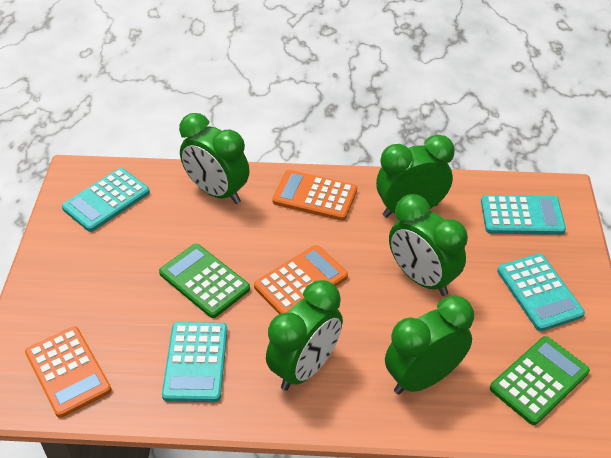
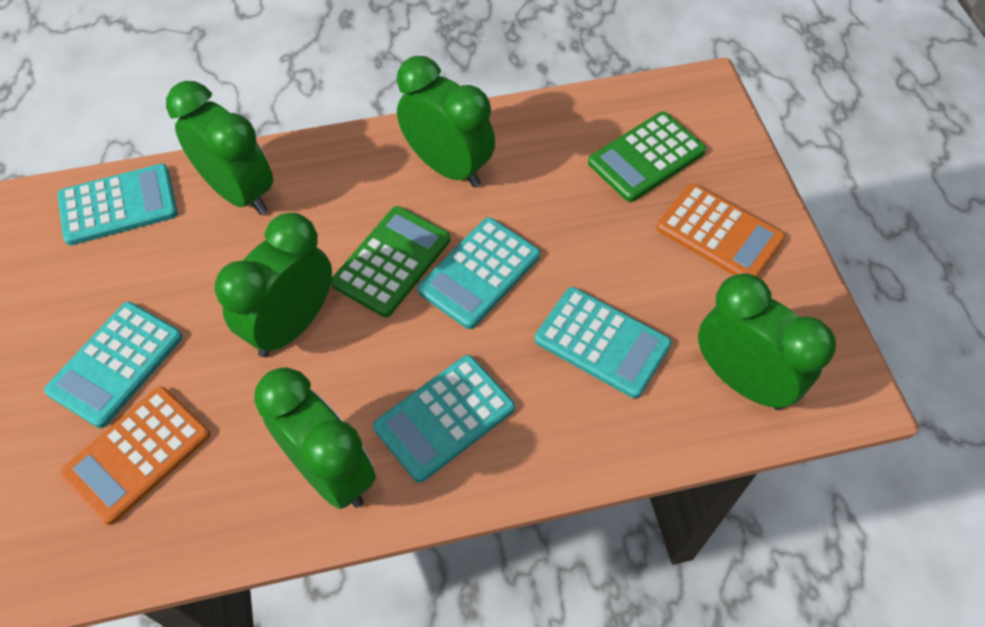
orange calculator: [25,326,112,418] [254,245,348,314] [272,170,357,221] = 3 -> [60,387,210,525] [656,184,785,277] = 2
turquoise calculator: [62,168,150,232] [162,322,227,402] [481,195,566,235] [497,253,585,331] = 4 -> [44,302,183,428] [58,164,178,245] [373,355,515,483] [417,217,540,329] [535,287,672,398] = 5

